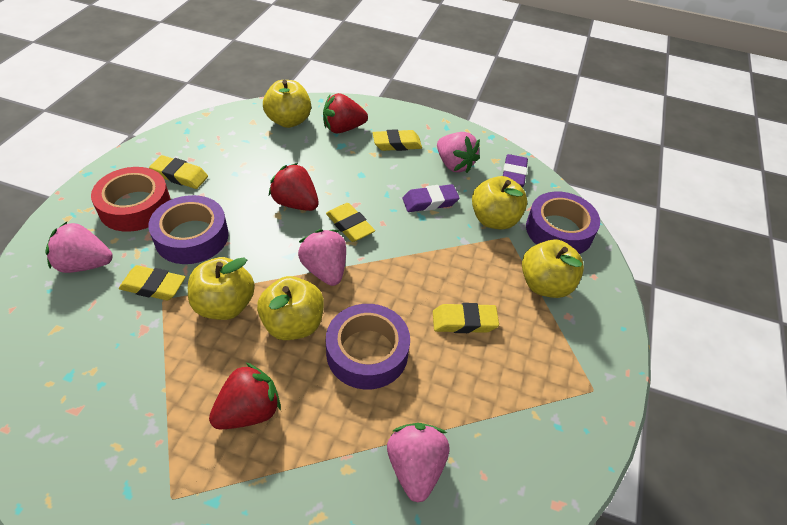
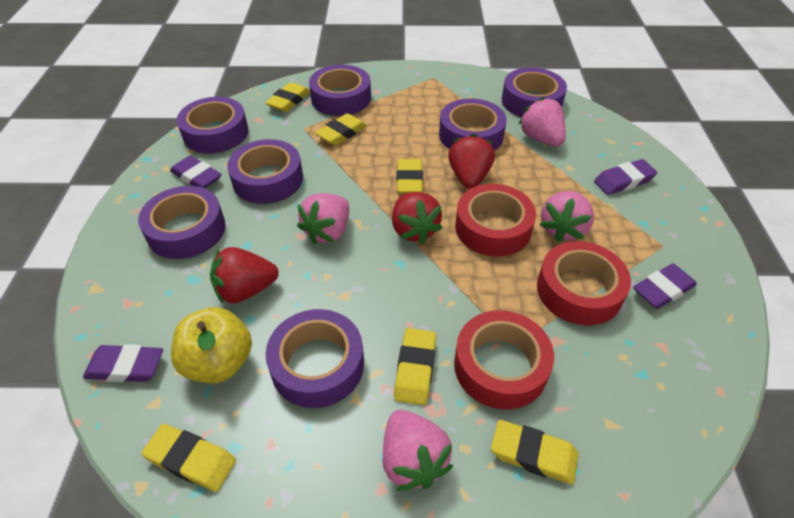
purple eraser: [402,184,459,212] [503,154,528,187] = 2 -> [83,344,163,382] [170,155,222,188] [594,159,657,195] [633,264,697,309] = 4
purple tape: [148,195,229,264] [326,304,410,389] [526,192,600,254] = 3 -> [138,186,225,259] [177,97,248,154] [227,139,303,204] [265,309,364,408] [309,65,371,116] [439,98,507,151] [502,68,567,117] = 7
red tape: [91,167,171,232] = 1 -> [454,310,554,409] [455,184,536,257] [537,241,631,326] = 3
yellow apple: [188,257,255,320] [257,276,324,340] [263,80,311,128] [472,176,527,230] [522,239,584,298] = 5 -> [171,307,252,383] = 1
yellow eraser: [119,265,185,300] [149,155,208,189] [326,203,375,242] [373,129,422,151] [433,303,499,333] = 5 -> [141,424,236,492] [265,82,310,112] [315,113,367,146] [394,328,436,405] [397,159,423,194] [491,420,578,485] = 6

